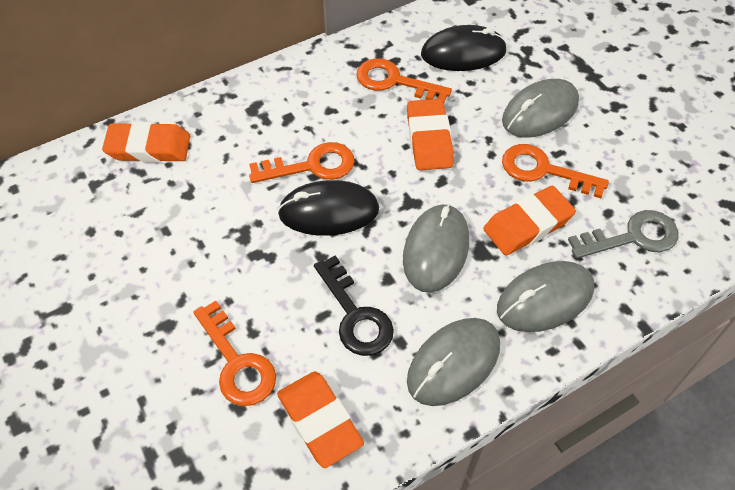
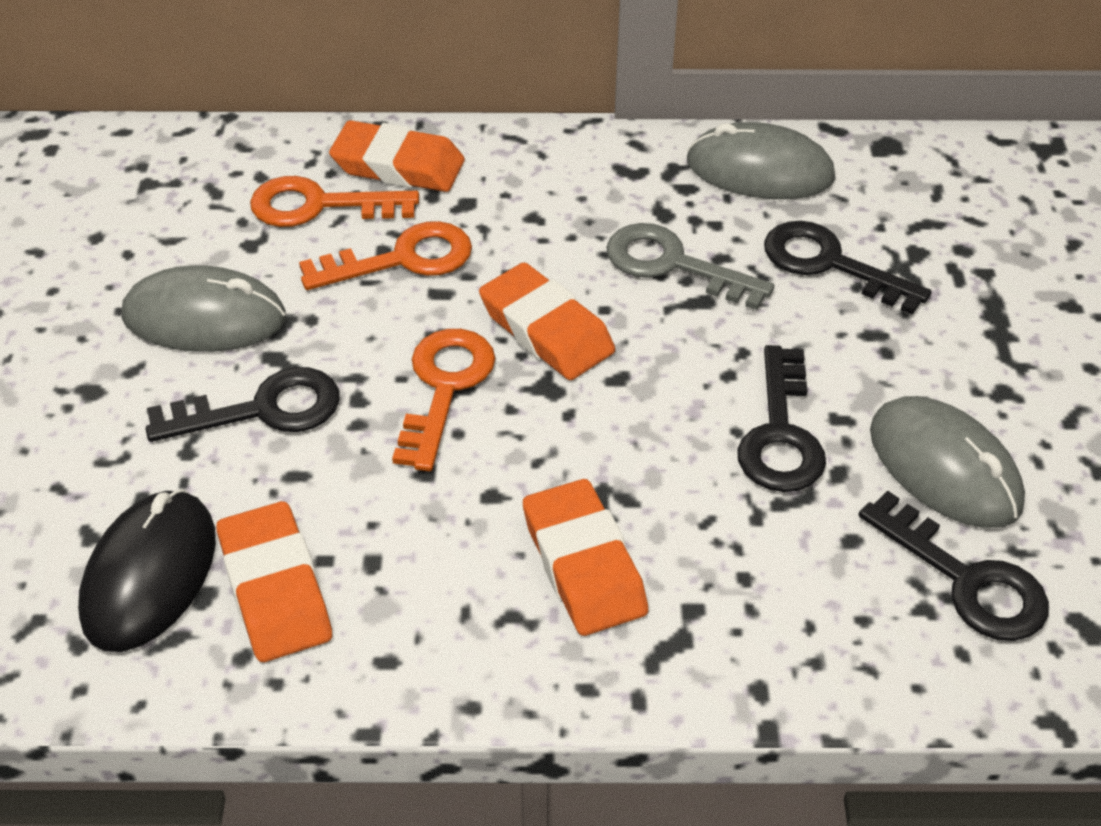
black key: [314,255,394,356] = 1 -> [146,367,340,442] [737,345,826,492] [764,221,932,315] [859,491,1049,641] = 4
black mouse: [277,180,379,236] [421,25,507,71] = 2 -> [78,489,216,652] = 1
grey mouse: [403,204,469,293] [407,318,500,406] [497,261,594,332] [502,79,579,137] = 4 -> [122,265,286,352] [687,122,835,199] [870,396,1025,528] = 3
orange key: [193,301,276,406] [249,142,355,183] [356,58,452,103] [502,144,609,198] = 4 -> [250,176,419,227] [299,221,472,290] [392,329,495,471] = 3

